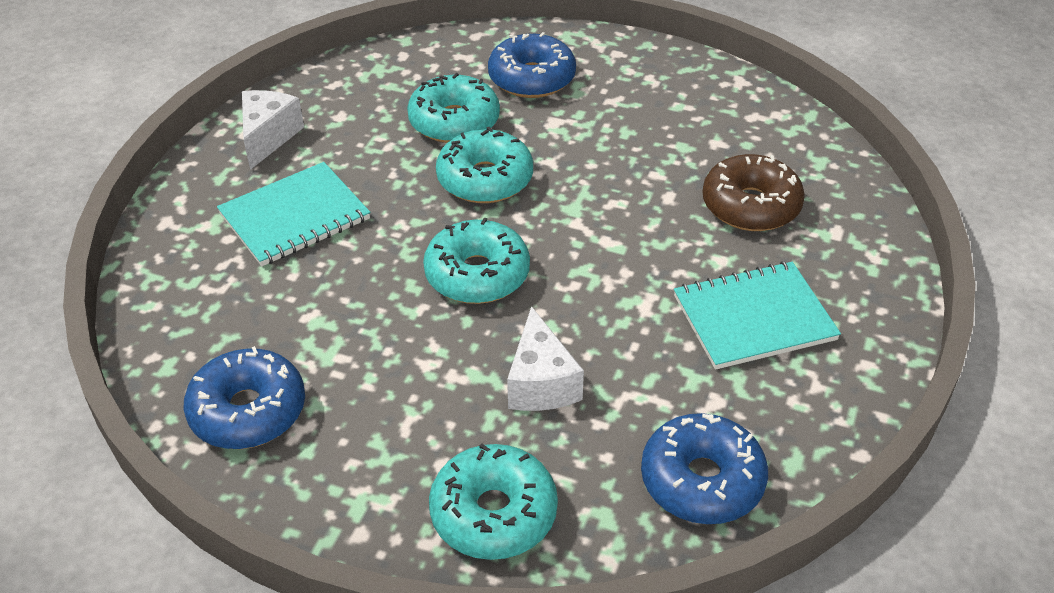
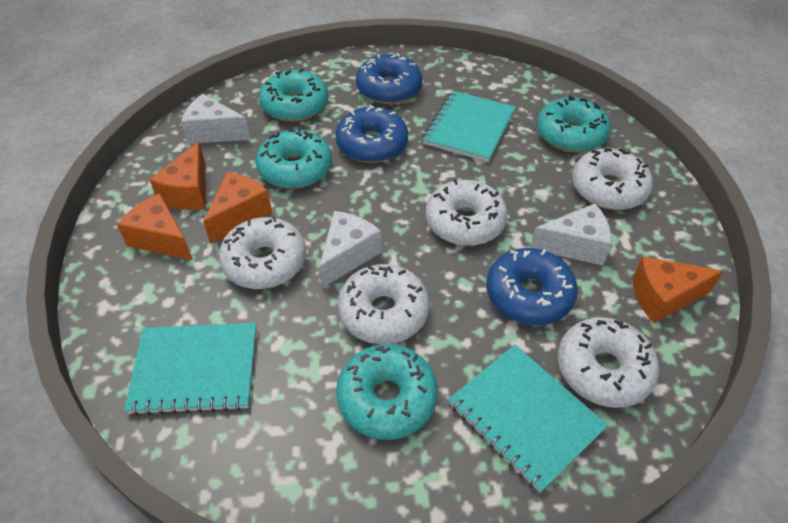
brown donut: [703,154,805,231] = 1 -> none = 0
orange cheese: none = 0 -> [117,193,193,260] [150,142,206,210] [203,172,272,244] [633,256,724,323] = 4
turquoise notebook: [217,162,370,266] [674,261,841,370] = 2 -> [124,323,257,416] [423,91,516,162] [449,345,608,493] = 3
white cheese: [242,90,304,170] [507,306,584,411] = 2 -> [181,94,251,144] [319,211,381,288] [530,204,612,265] = 3
white donut: none = 0 -> [219,216,306,289] [338,264,430,344] [426,179,508,246] [558,317,659,408] [572,148,653,210] = 5

